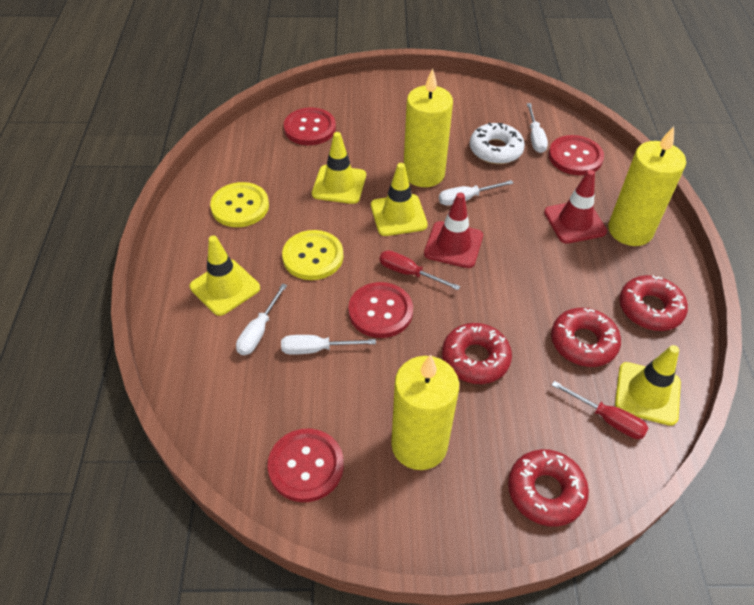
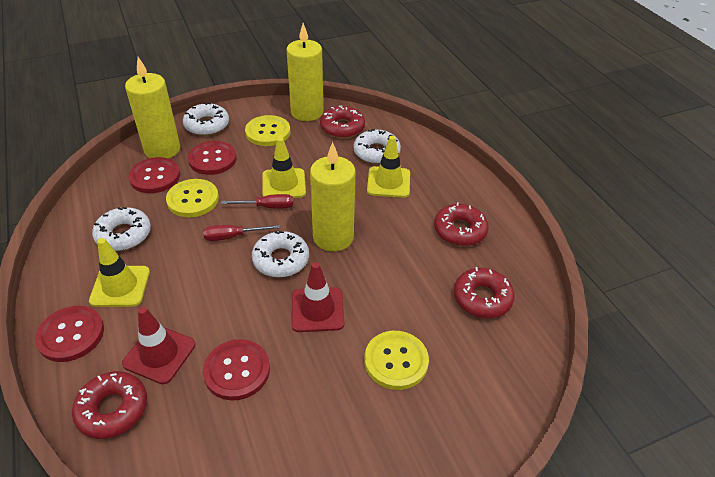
white donut: [470,122,525,164] = 1 -> [92,207,151,251] [183,103,229,136] [252,231,309,278] [354,129,401,164] = 4
white screwdriver: [236,283,287,355] [281,335,376,355] [439,180,513,206] [527,103,548,153] = 4 -> none = 0
yellow button: [210,182,269,227] [282,230,343,280] = 2 -> [166,179,219,217] [245,115,290,146] [364,331,429,390] = 3
yellow traffic cone: [190,236,260,316] [312,132,366,204] [371,163,428,236] [615,345,681,426] = 4 -> [89,238,150,307] [263,137,306,198] [367,136,410,198] = 3

